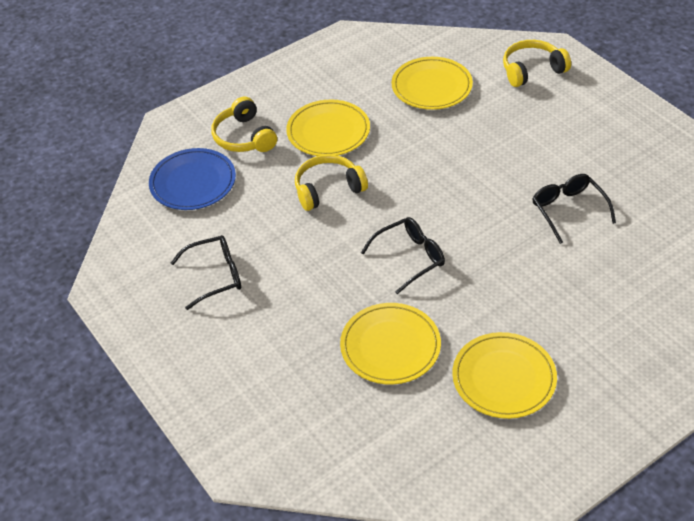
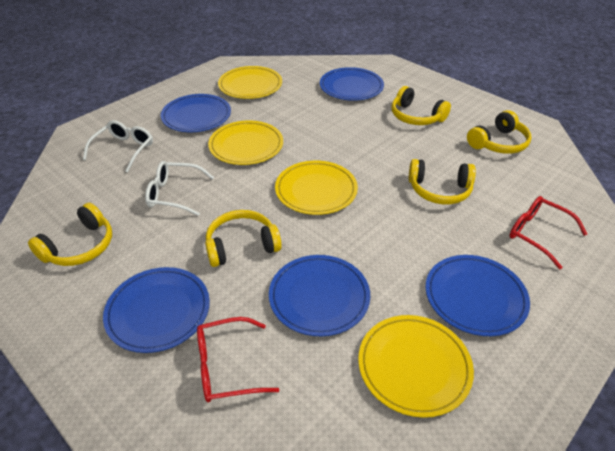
black glasses: [171,235,241,310] [361,217,445,294] [532,174,616,244] = 3 -> none = 0
blue plate: [149,148,236,210] = 1 -> [103,267,210,353] [161,94,231,132] [269,255,370,336] [320,67,384,101] [425,255,530,336] = 5
red glasses: none = 0 -> [197,317,279,402] [510,196,587,269] = 2
white glasses: none = 0 -> [83,120,153,172] [145,161,214,216] = 2
yellow headphones: [211,97,277,152] [295,155,368,211] [503,40,571,87] = 3 -> [28,203,112,266] [205,210,282,267] [391,86,451,125] [409,159,476,204] [467,110,531,154] = 5

